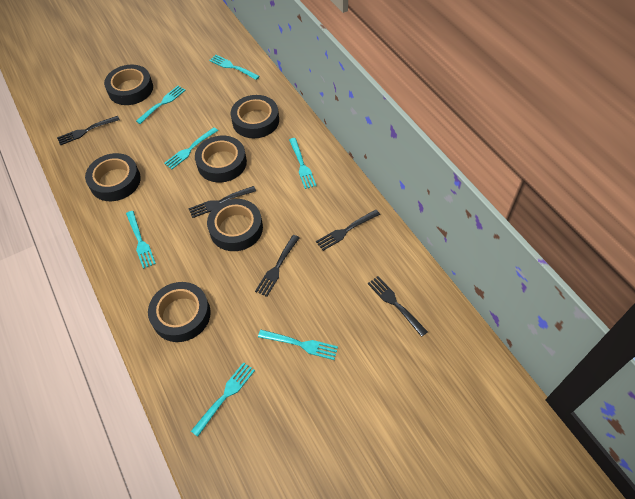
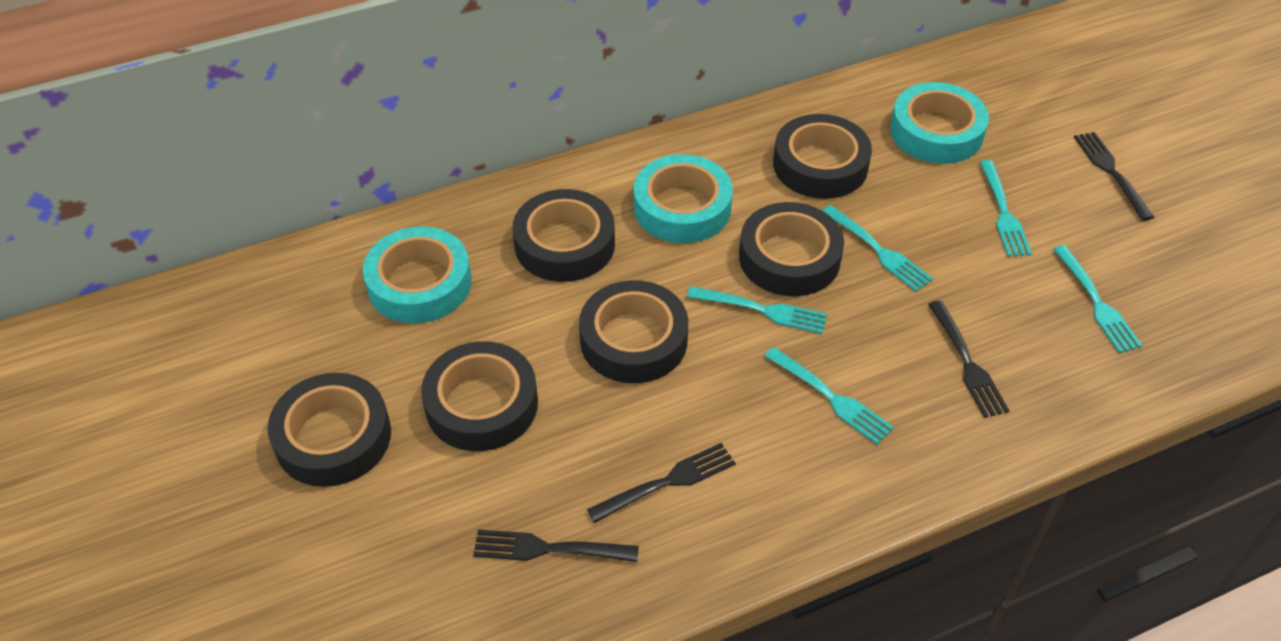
black fork: [57,116,120,145] [188,186,256,218] [255,235,300,297] [316,210,380,251] [368,276,428,337] = 5 -> [473,530,639,562] [587,443,736,523] [928,300,1010,418] [1074,132,1154,221] = 4
turquoise fork: [126,211,156,269] [136,86,186,124] [164,127,218,169] [191,362,255,437] [209,55,260,80] [258,330,338,360] [289,138,317,189] = 7 -> [687,286,828,334] [764,347,894,445] [822,205,933,292] [979,160,1032,257] [1053,245,1143,353] = 5
turquoise tape: none = 0 -> [363,226,472,323] [634,154,733,243] [890,82,989,164] = 3

